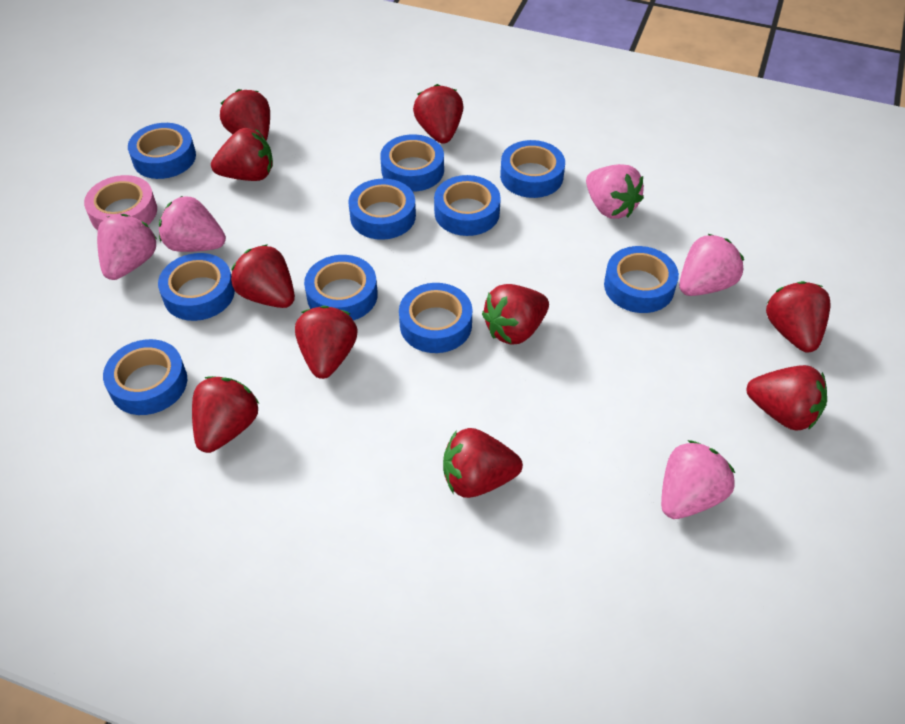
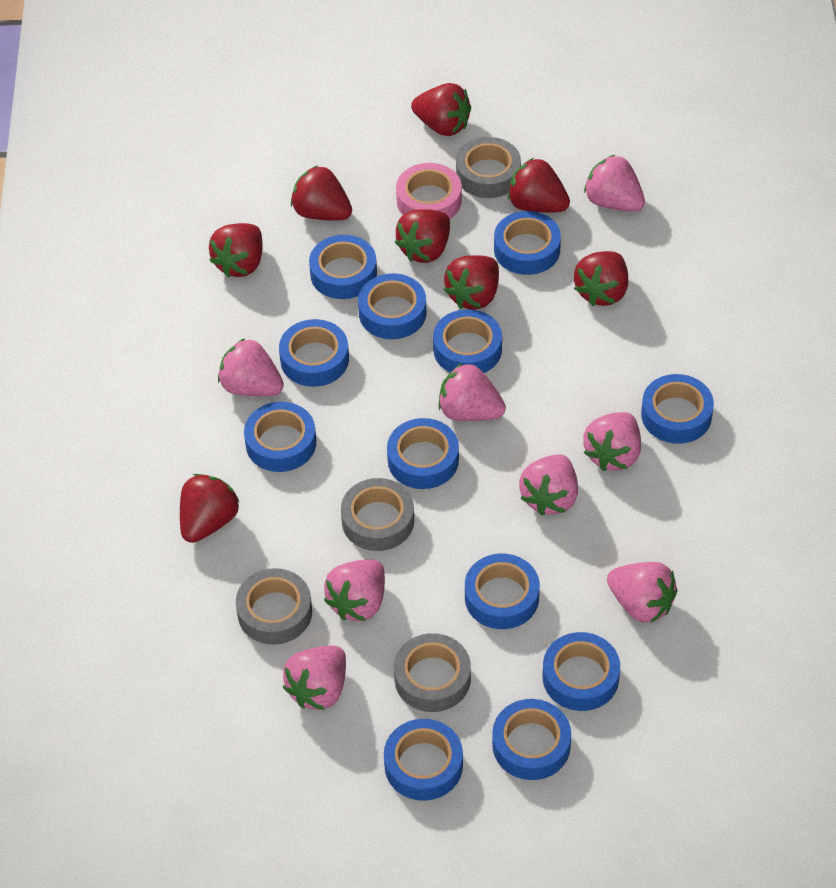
blue tape: [103,339,187,415] [128,123,196,179] [158,253,235,321] [304,255,378,320] [348,178,416,240] [380,134,444,192] [399,283,472,353] [434,175,501,236] [500,140,565,198] [604,246,679,313] = 10 -> [244,402,316,472] [279,319,349,387] [309,235,377,299] [358,273,427,339] [384,719,463,801] [387,418,459,489] [433,309,502,373] [465,554,540,629] [492,699,571,780] [494,211,561,275] [543,632,620,711] [641,374,714,444] = 12
grey tape: none = 0 -> [236,568,312,645] [341,478,414,551] [394,633,471,712] [456,137,521,198] = 4
pink strawberry: [97,214,157,280] [159,196,226,252] [586,164,644,219] [661,440,735,519] [679,234,744,296] = 5 -> [218,338,284,396] [283,646,346,710] [324,559,385,621] [439,363,506,421] [519,454,578,516] [583,412,641,471] [584,154,645,212] [607,562,677,623] = 8
red strawberry: [192,376,259,453] [211,128,273,181] [220,89,270,141] [231,244,295,308] [295,306,358,379] [413,84,463,144] [443,428,523,498] [482,284,549,345] [746,365,827,431] [766,281,830,352] = 10 -> [180,474,239,543] [209,223,263,278] [291,165,352,220] [395,209,450,263] [411,83,471,136] [444,255,499,310] [508,158,570,213] [574,251,628,306] = 8

